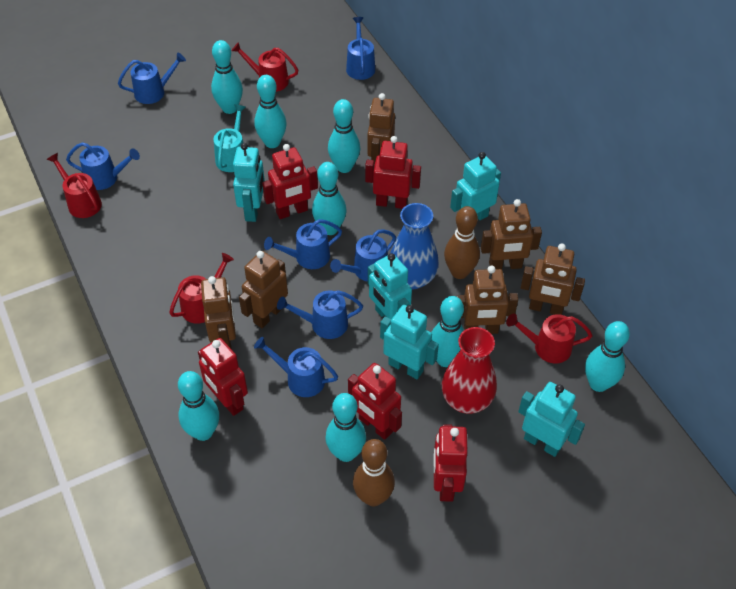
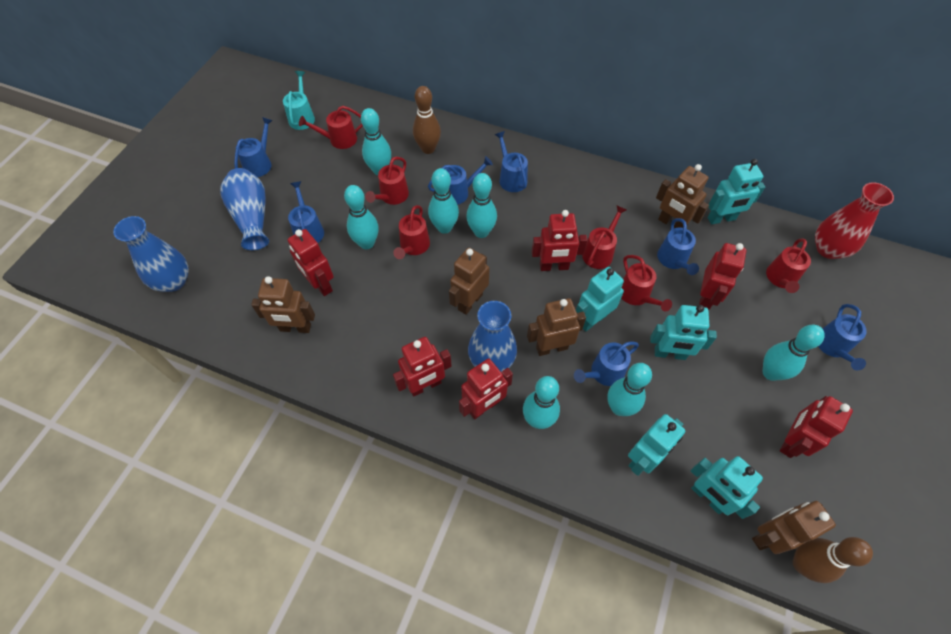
blue vase: [390,203,439,289] = 1 -> [113,216,189,292] [220,168,269,250] [468,301,517,372] = 3
brown robot: [201,276,236,350] [239,251,288,328] [367,93,395,165] [456,266,518,334] [481,199,542,270] [521,243,585,315] = 6 -> [251,276,315,333] [449,248,490,315] [527,298,586,356] [656,164,709,228] [752,501,836,554] = 5
red robot: [198,338,248,416] [262,144,318,219] [348,363,402,440] [365,136,421,209] [434,424,468,502] = 5 -> [288,229,334,296] [393,337,452,397] [459,358,513,419] [532,210,588,271] [699,243,746,310] [780,396,853,458] = 6
red watering can: [47,153,102,218] [169,253,234,324] [232,42,298,92] [506,314,593,363] = 4 -> [299,106,363,149] [365,157,409,205] [393,205,430,259] [582,205,626,269] [621,255,672,312] [766,238,811,293] = 6
turquoise bowling pin: [178,371,219,441] [211,40,243,114] [254,75,287,148] [312,162,346,235] [325,393,366,462] [328,99,360,173] [431,296,464,367] [585,321,630,392] = 8 -> [344,185,379,249] [361,108,391,175] [428,168,459,234] [466,173,497,238] [523,376,560,429] [607,363,652,416] [762,325,825,381] = 7

